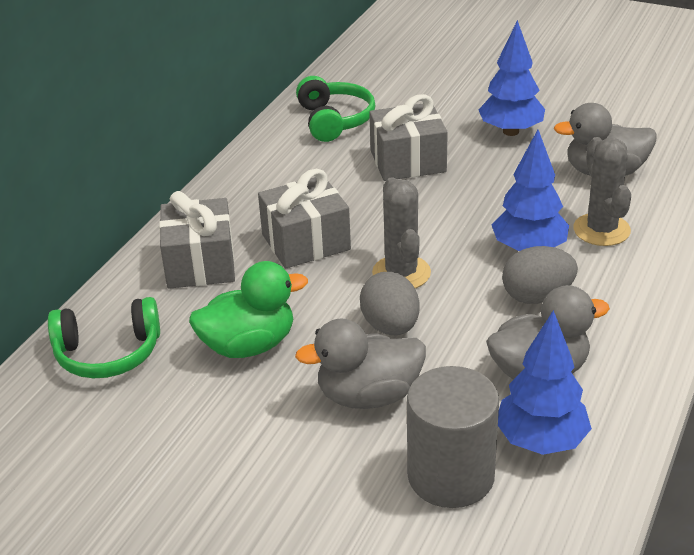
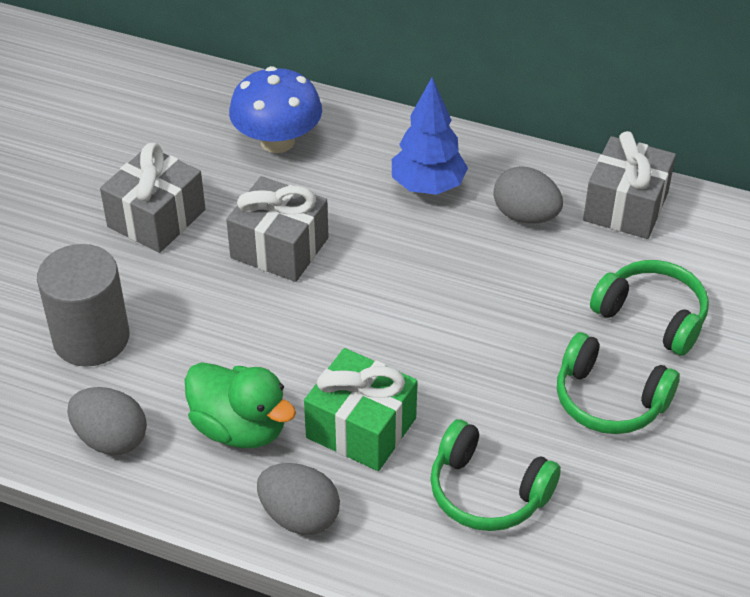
blue mushroom: none = 0 -> [229,66,322,153] = 1
blue tree: [479,20,545,136] [492,130,569,251] [498,310,592,455] = 3 -> [392,77,468,195] = 1
green gift: none = 0 -> [304,348,418,471] = 1
green headphones: [48,297,160,378] [296,76,376,142] = 2 -> [430,419,561,531] [557,332,680,434] [590,260,709,356] = 3
grey cactus: [372,177,431,288] [573,137,631,246] = 2 -> none = 0
grey duck: [295,318,426,409] [486,285,610,380] [554,103,657,176] = 3 -> none = 0
grey egg: [360,272,420,335] [502,246,578,304] = 2 -> [67,387,147,455] [257,463,340,535] [493,166,563,224] = 3

